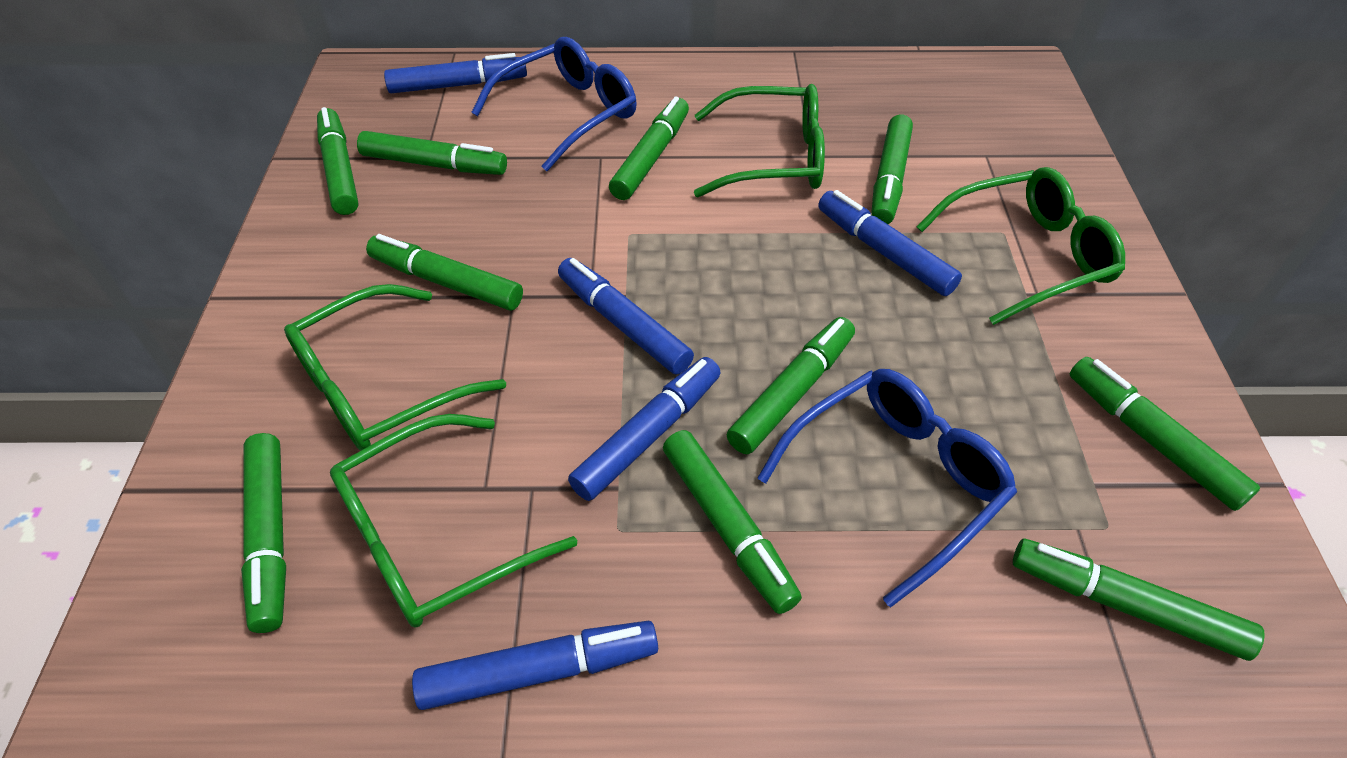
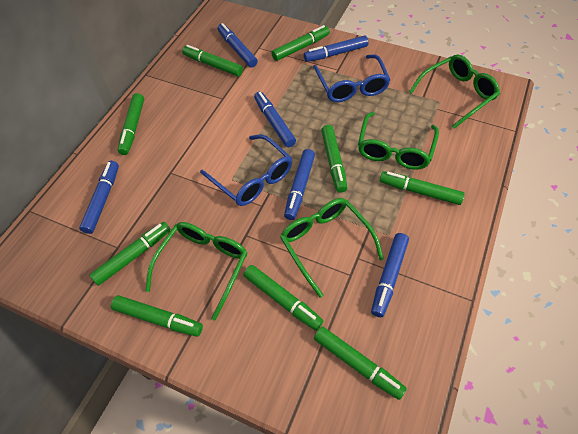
blue marker: [384,53,527,93] [412,621,658,710] [558,258,694,375] [568,357,721,501] [818,190,962,296] = 5 -> [79,161,119,234] [217,23,258,67] [254,91,296,147] [284,149,315,220] [304,36,368,62] [371,233,409,317] = 6
green marker: [241,433,286,633] [317,107,359,215] [357,131,507,175] [366,234,523,311] [609,96,689,200] [663,430,802,614] [727,317,855,454] [871,115,913,224] [1013,539,1265,661] [1070,357,1260,511] = 10 -> [89,222,171,286] [111,295,203,337] [118,93,144,155] [182,45,243,76] [243,265,323,331] [271,25,330,61] [314,327,407,400] [321,125,347,192] [380,171,465,205] = 9

